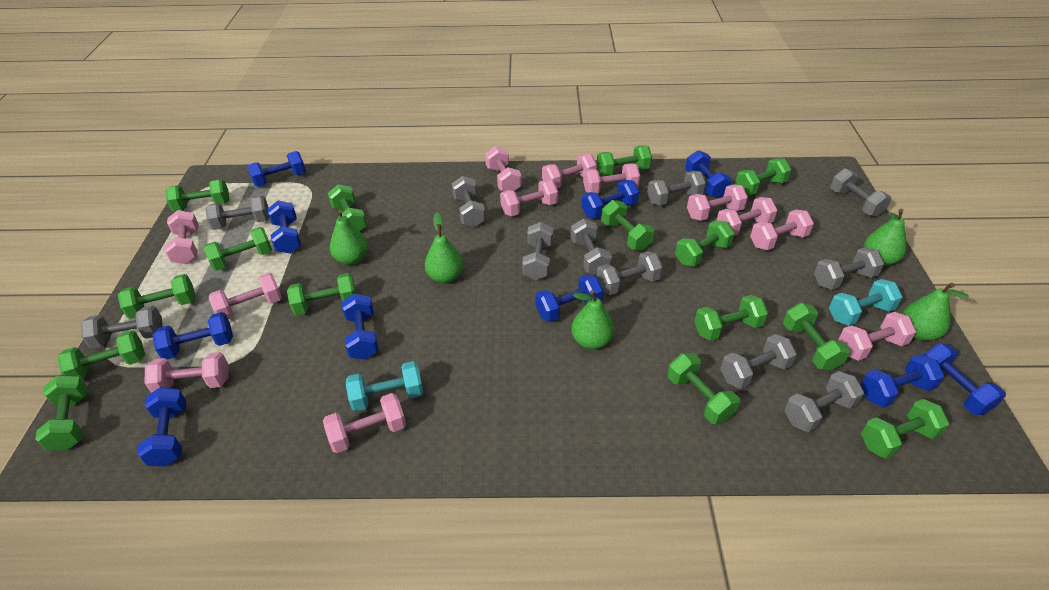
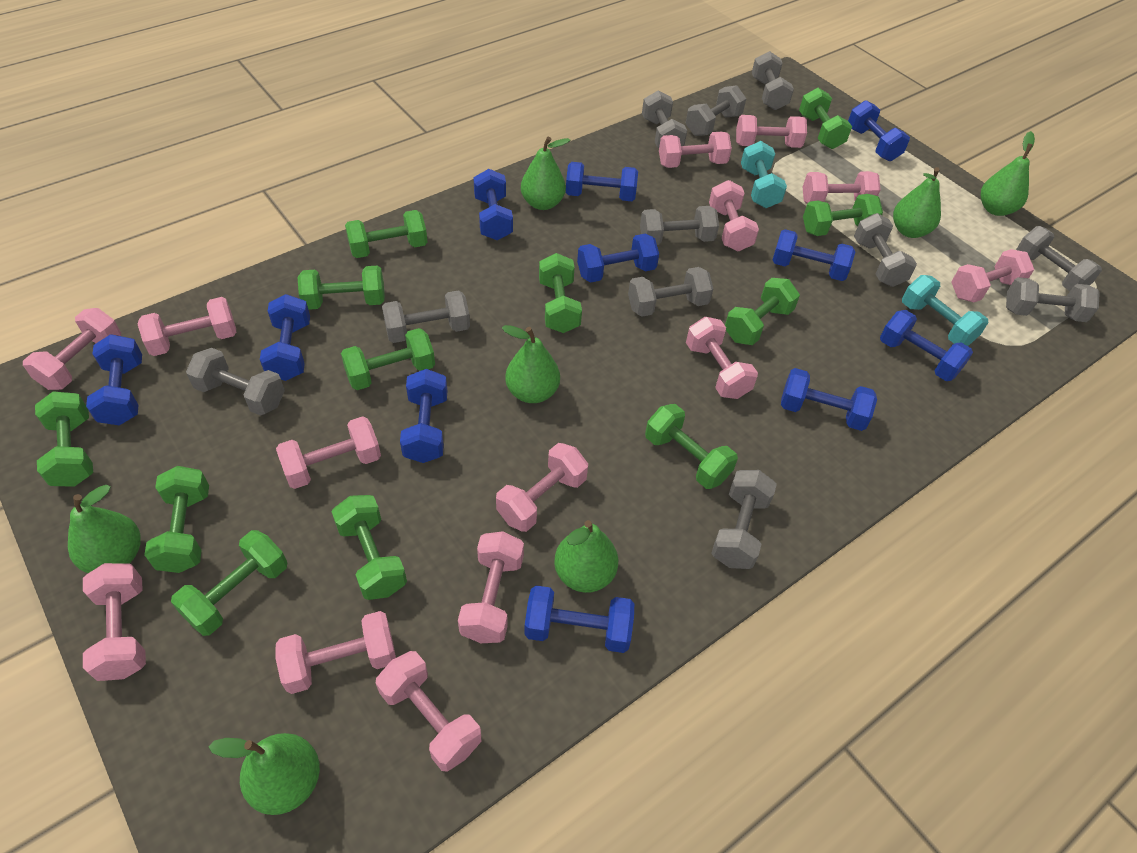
blue dumbbell: [137,387,186,466] [152,312,233,359] [247,151,306,187] [268,200,301,253] [342,293,379,360] [535,274,603,322] [582,180,639,219] [685,150,732,198] [861,354,944,408] [924,344,1006,415] = 10 -> [86,334,142,425] [260,294,310,381] [400,369,447,463] [473,169,513,240] [524,586,634,653] [566,162,638,201] [577,234,659,283] [772,229,855,281] [781,368,877,431] [848,100,910,161] [880,310,973,381] = 11
green dumbbell: [35,375,88,451] [57,330,145,380] [118,274,195,319] [165,179,229,211] [204,227,272,271] [287,273,356,315] [328,184,367,231] [597,145,652,176] [601,200,654,251] [667,353,740,424] [675,220,735,267] [694,295,768,341] [735,158,791,195] [783,303,850,371] [861,399,949,459] = 15 -> [35,391,93,487] [144,466,209,573] [171,530,287,636] [298,265,385,310] [331,495,407,600] [341,328,435,390] [345,210,427,258] [539,253,582,333] [645,404,738,489] [725,278,800,345] [799,88,852,149] [803,194,883,236] = 12
green pear: [330,210,368,265] [425,213,463,283] [571,290,614,349] [864,209,907,266] [902,283,969,341] = 5 -> [68,485,140,573] [208,733,320,815] [502,325,560,403] [521,137,570,210] [554,520,618,593] [893,167,941,238] [981,131,1035,216] = 7
pink dumbbell: [145,352,228,393] [164,210,199,264] [209,273,282,319] [323,393,406,453] [485,146,522,191] [500,179,558,216] [542,154,597,188] [583,163,640,193] [687,184,748,221] [716,197,777,236] [750,210,814,250] [838,312,916,361] = 12 -> [23,308,121,390] [83,563,146,681] [138,297,236,356] [275,611,396,694] [276,416,381,489] [376,651,481,772] [458,531,524,643] [496,443,588,532] [659,132,732,168] [686,317,758,399] [709,180,759,251] [736,115,807,148] [803,171,881,204] [951,249,1034,302] = 14

